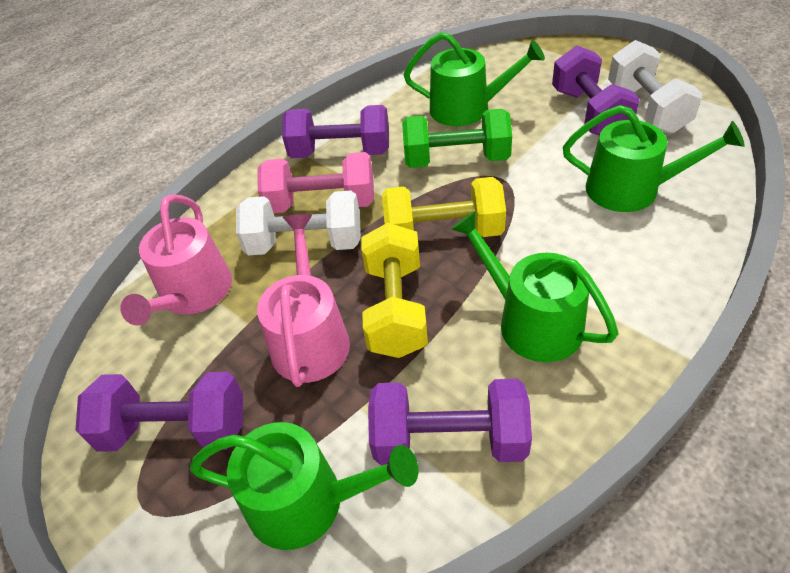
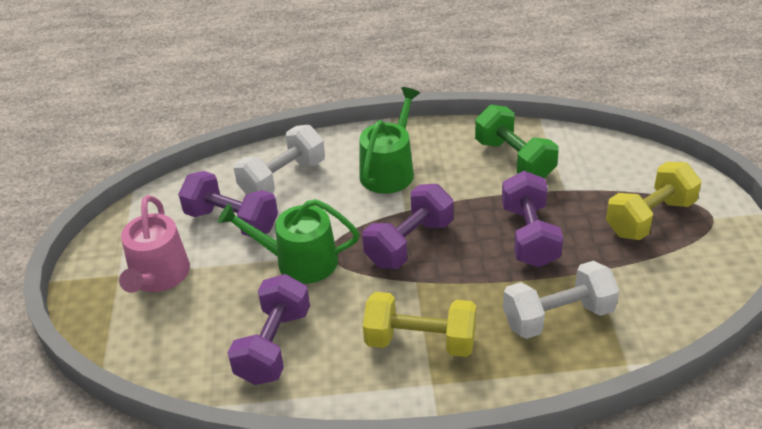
green watering can: [190,422,418,550] [404,32,545,126] [451,211,619,362] [563,105,745,212] = 4 -> [218,199,359,284] [359,87,420,194] = 2
pink dumbbell: [257,152,374,213] = 1 -> none = 0
pink watering can: [120,194,232,326] [257,214,350,387] = 2 -> [119,195,190,293] = 1

